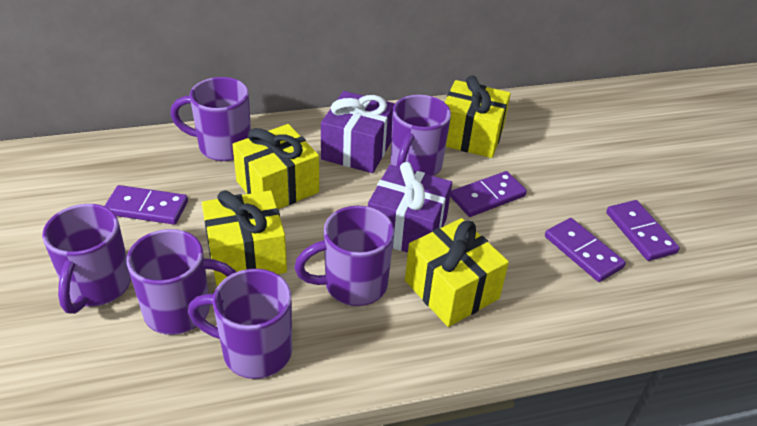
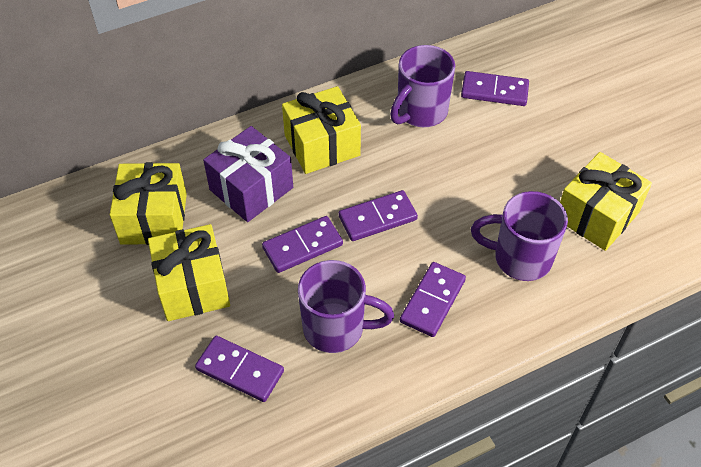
purple domino: [105,185,188,225] [450,171,527,217] [545,218,626,282] [606,200,680,261] = 4 -> [195,336,284,402] [262,216,343,273] [339,190,418,241] [400,262,466,337] [461,71,529,106] = 5
purple gift: [321,91,395,173] [368,162,452,252] = 2 -> [203,126,293,222] = 1
purple mug: [42,204,131,314] [126,229,236,335] [170,77,251,161] [188,269,292,379] [294,205,394,306] [390,95,451,176] = 6 -> [298,260,394,353] [390,45,455,127] [471,191,568,281] = 3

